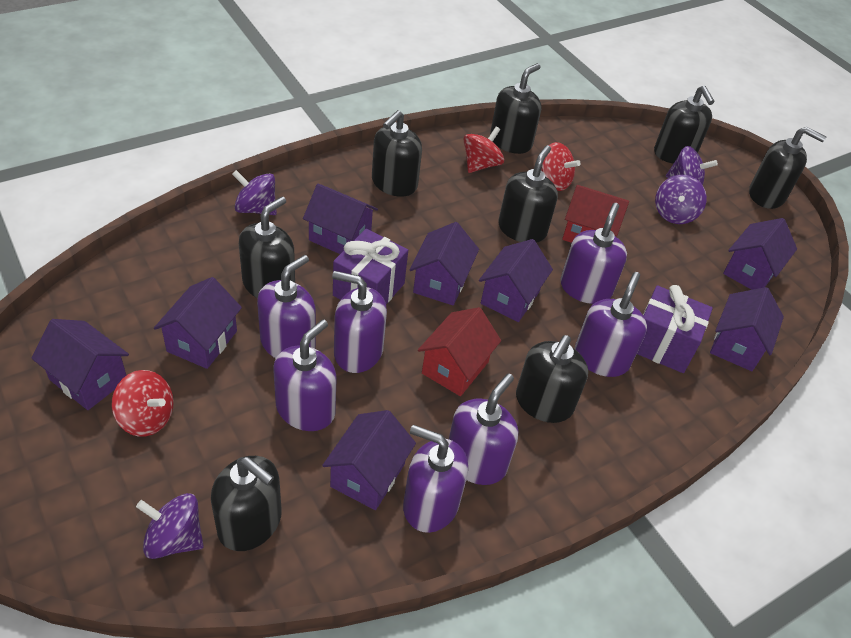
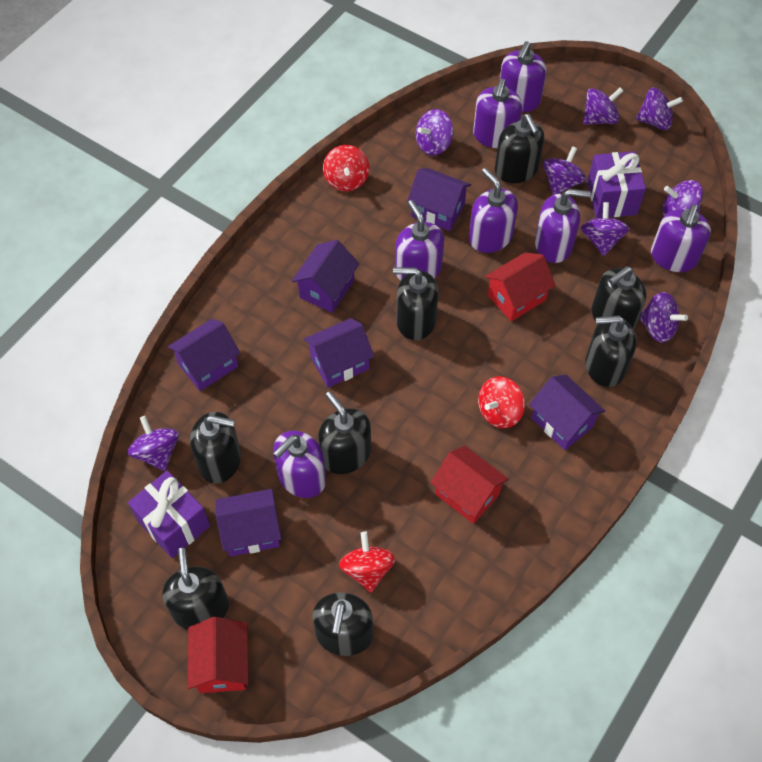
purple house: [31,319,129,410] [154,277,242,369] [303,183,378,254] [322,410,416,510] [409,222,479,306] [479,239,553,322] [710,287,784,371] [723,218,797,290] = 8 -> [168,319,240,391] [215,489,282,557] [292,240,360,313] [304,318,374,388] [407,168,471,231] [529,375,605,450] = 6
purple spinning top: [136,493,204,559] [232,170,277,215] [655,175,707,224] [666,146,718,185] = 4 -> [128,416,179,471] [416,109,453,156] [543,146,586,195] [581,202,630,256] [583,87,623,125] [636,87,683,130] [639,292,688,343] [662,180,703,216] = 8
red house: [418,307,501,396] [562,185,629,243] = 2 -> [188,617,248,693] [430,446,509,524] [485,253,556,322] = 3

